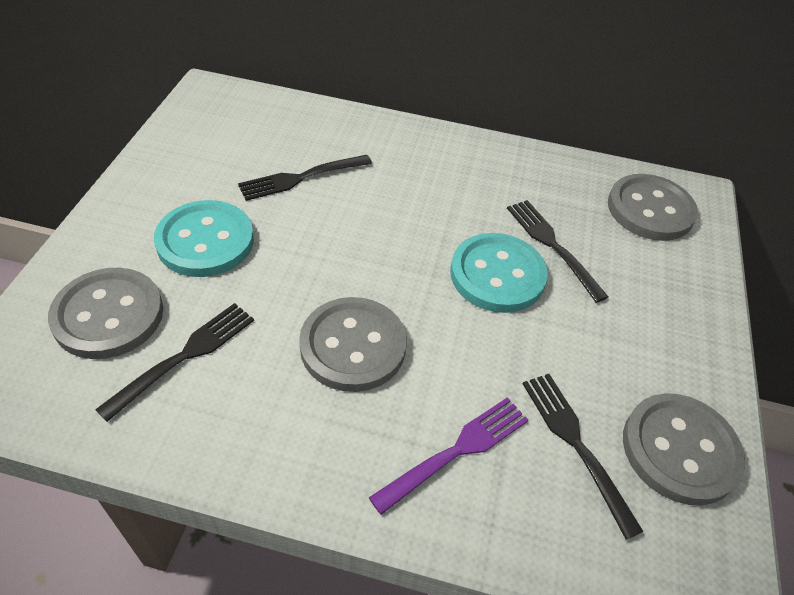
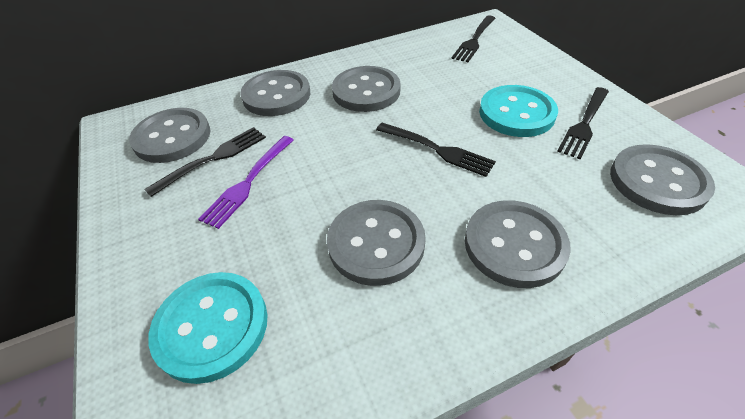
grey button: [48,268,163,359] [299,297,407,392] [608,174,698,241] [623,393,745,505] = 4 -> [129,108,210,163] [240,70,310,116] [327,200,426,286] [332,66,400,112] [465,200,571,288] [610,144,715,215] = 6

